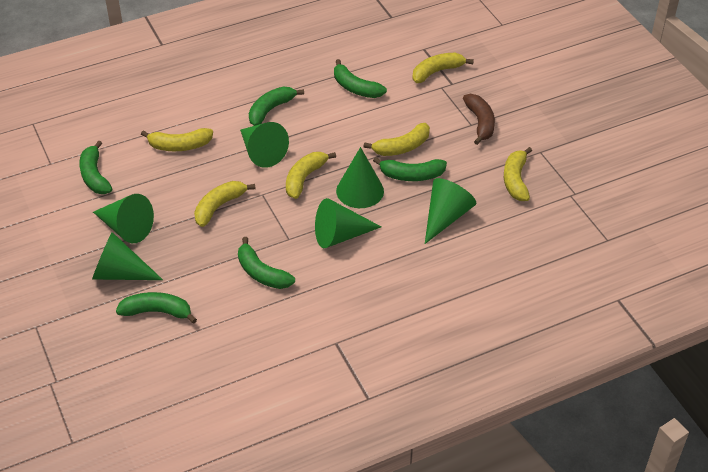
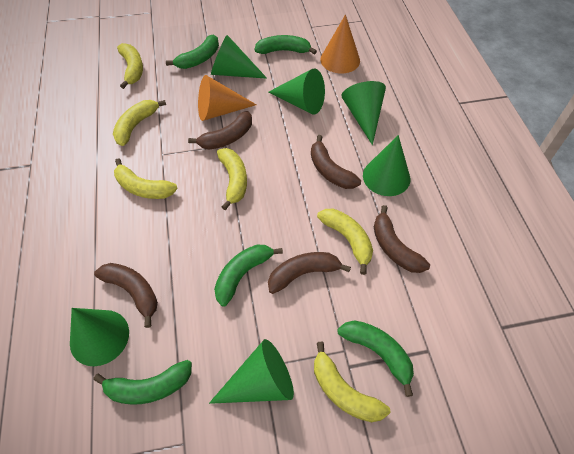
brown banana: [463,94,495,145] = 1 -> [94,263,158,328] [188,111,252,150] [268,252,351,294] [311,135,361,189] [374,205,430,273] = 5
green banana: [79,140,112,194] [116,292,197,324] [238,237,295,289] [249,87,304,126] [334,59,387,98] [373,157,447,181] = 6 -> [93,360,192,405] [166,35,219,69] [214,245,283,307] [254,35,317,55] [338,320,414,397] = 5
orange cone: none = 0 -> [198,75,257,121] [321,14,360,73] = 2

